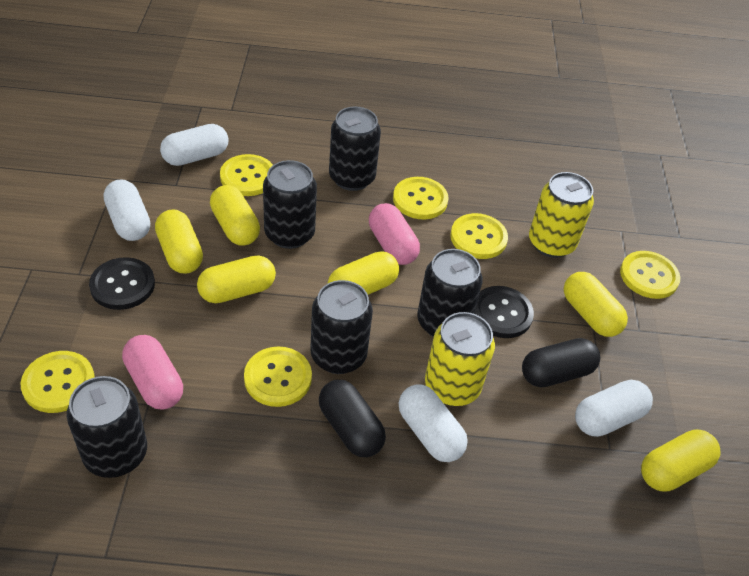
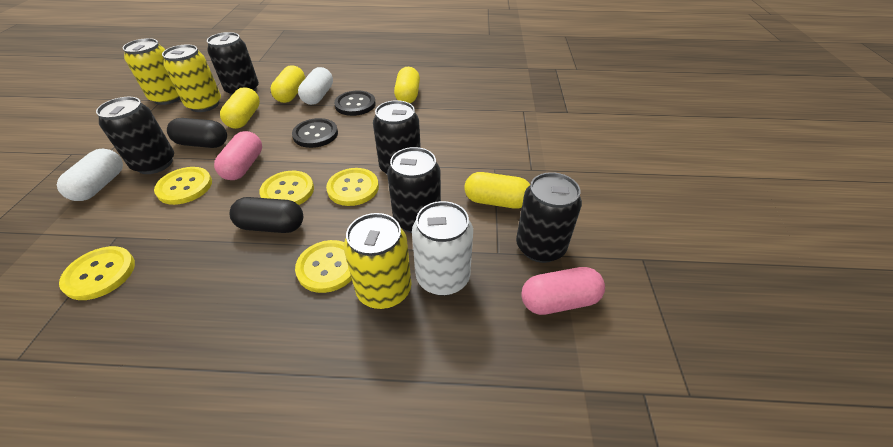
white can: none = 0 -> [412,201,473,296] = 1
white capsule: [104,179,150,241] [160,124,228,166] [399,384,468,462] [575,380,653,437] = 4 -> [57,149,123,201] [298,67,333,105] = 2
yellow button: [21,351,95,413] [220,154,273,196] [244,347,312,407] [393,177,449,219] [450,213,508,259] [620,251,680,299] = 6 -> [59,246,135,300] [154,167,212,205] [259,171,314,205] [295,240,352,293] [326,168,379,206] = 5
yellow can: [425,312,495,406] [529,172,594,258] = 2 -> [123,38,180,105] [162,44,221,112] [344,213,412,309] = 3
yellow capsule: [155,209,203,273] [197,255,276,303] [210,185,260,246] [328,251,399,295] [564,272,628,337] [641,429,720,492] = 6 -> [220,87,260,129] [270,65,305,103] [394,67,420,103] [464,172,530,209] = 4

